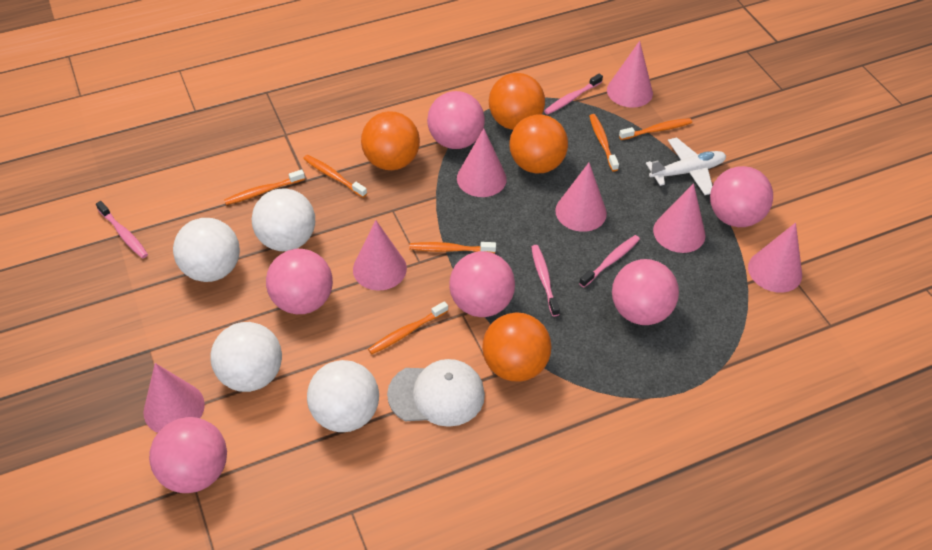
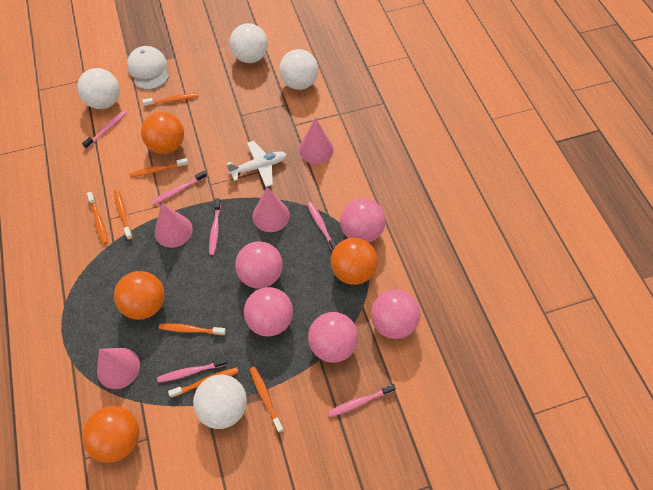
orange toothbrush: [224,170,305,205] [303,155,367,198] [368,301,448,354] [409,242,496,253] [589,114,619,172] [619,118,692,140] = 6 -> [87,192,108,244] [114,190,133,240] [129,158,188,177] [142,93,199,107] [159,323,226,335] [168,367,239,398] [250,367,284,433] = 7
pink ball: [149,417,227,493] [266,249,333,314] [427,91,485,149] [449,251,515,317] [612,259,679,325] [710,166,773,227] = 6 -> [235,241,283,289] [244,287,293,337] [308,312,358,363] [340,198,386,243] [371,290,420,339] = 5
pink cone: [143,363,205,433] [353,220,407,291] [457,128,507,197] [555,163,607,232] [607,41,653,108] [653,183,705,253] [748,223,802,293] = 7 -> [97,348,140,389] [155,203,193,248] [253,187,290,232] [299,118,334,164] = 4
pink toothbrush: [96,201,148,258] [531,245,560,317] [544,74,603,115] [579,235,640,287] = 4 -> [82,110,127,149] [152,171,207,205] [157,358,227,383] [209,198,221,255] [307,202,336,251] [328,384,396,417] = 6

